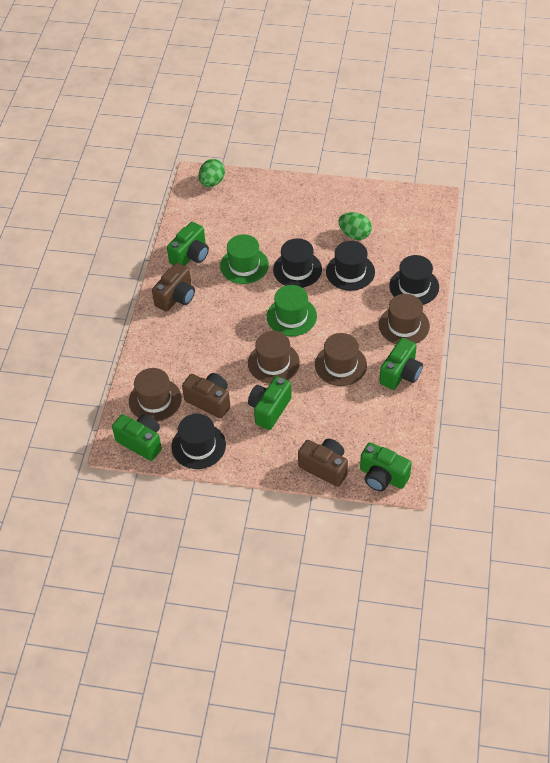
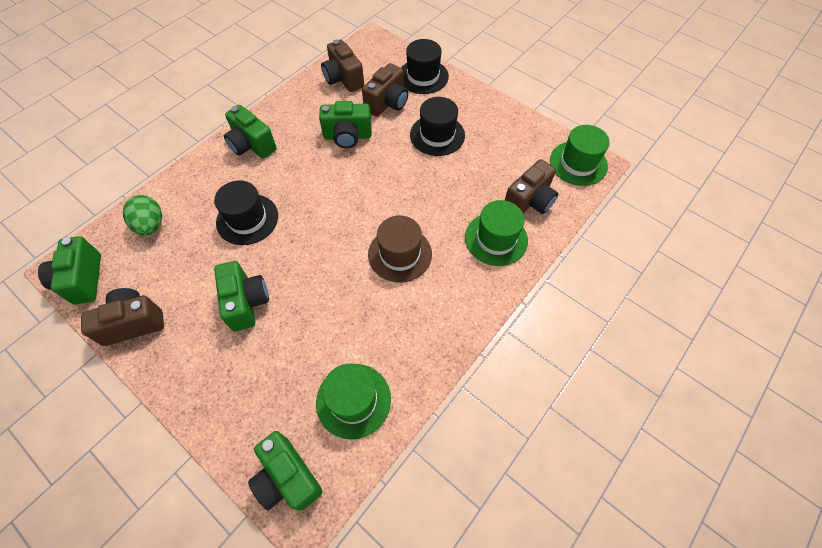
black hat: [171,414,226,469] [273,238,322,288] [326,241,375,291] [389,255,439,305] = 4 -> [214,180,278,245] [401,39,449,94] [410,97,465,156] = 3
brown camera: [152,263,195,312] [182,373,230,419] [298,439,348,487] = 3 -> [81,288,164,346] [321,40,364,92] [362,63,408,117] [505,159,558,214] = 4
brown hat: [129,368,182,422] [248,331,300,384] [315,333,367,386] [379,294,430,344] = 4 -> [368,216,432,282] = 1
green egg: [199,159,225,187] [339,212,372,240] = 2 -> [123,195,162,236] = 1
green hat: [220,234,269,284] [267,285,317,336] = 2 -> [316,363,391,440] [465,200,528,266] [550,125,610,186] = 3

